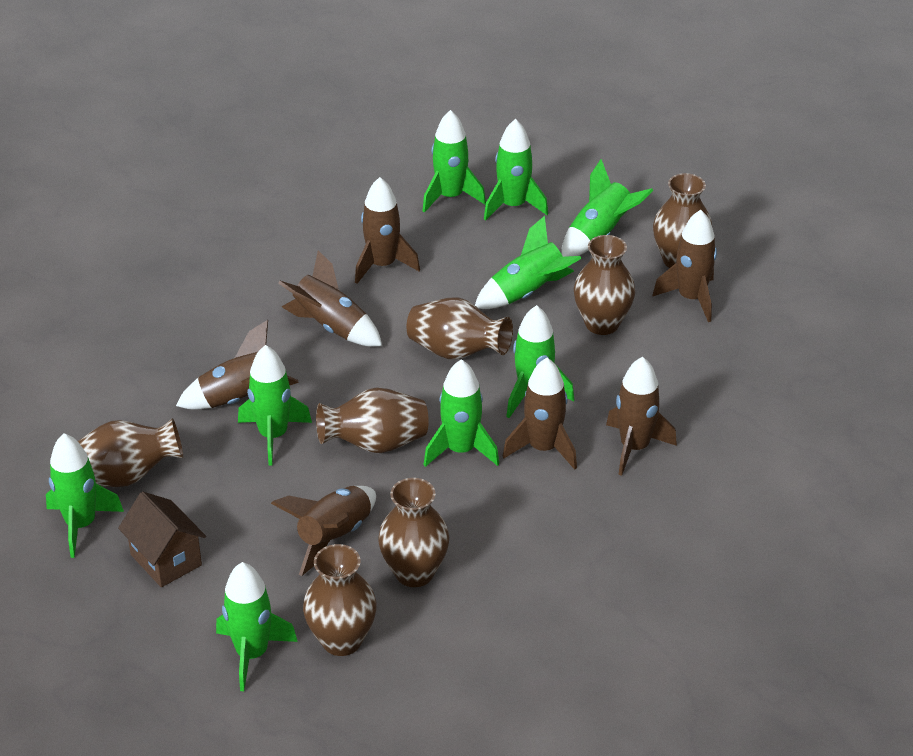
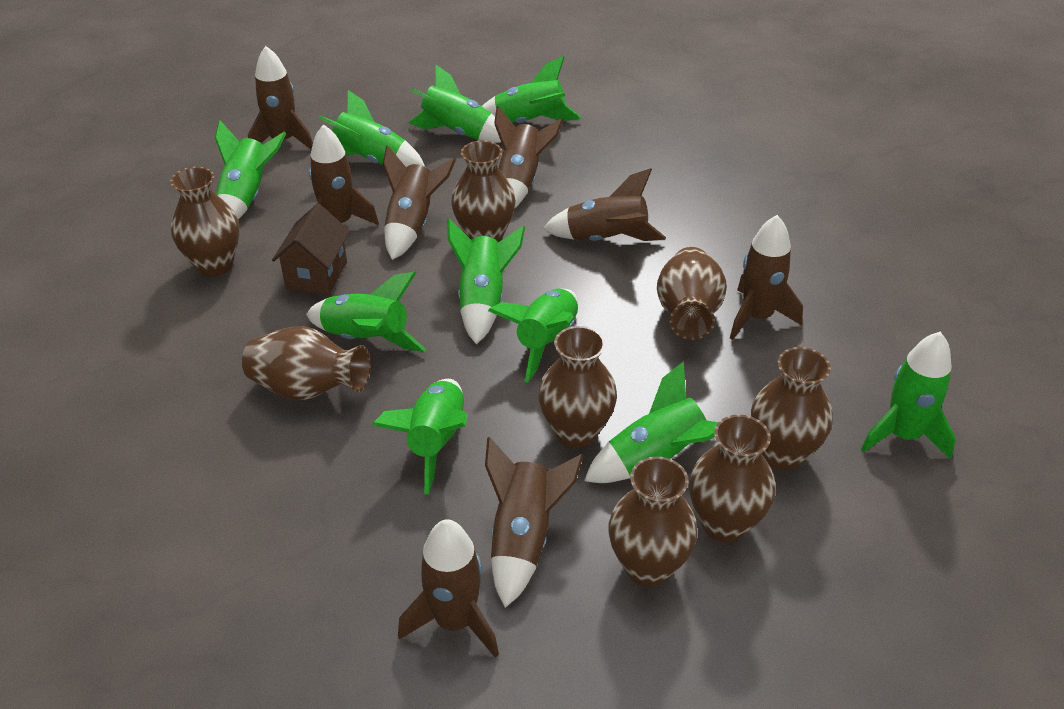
brown rocket: [176,320,299,410] [271,486,376,576] [278,250,382,347] [355,177,420,284] [503,358,577,470] [606,357,677,476] [652,210,717,322] = 7 -> [248,46,313,150] [309,124,379,225] [383,145,456,260] [398,519,499,658] [485,437,583,608] [494,106,563,209] [543,168,666,241] [730,215,803,340] = 8
brown vase: [78,418,183,487] [303,544,377,656] [316,388,429,453] [378,478,449,587] [406,297,513,359] [574,235,635,335] [653,173,712,268] = 7 -> [170,167,240,277] [242,326,371,401] [451,141,516,242] [538,326,617,448] [608,456,697,587] [657,247,727,340] [689,415,775,542] [751,347,833,471] = 8
green rocket: [46,433,124,558] [216,562,298,691] [238,345,312,466] [422,110,486,213] [424,359,499,467] [475,216,582,309] [484,119,548,221] [506,305,575,418] [562,159,653,257] = 9 -> [215,120,286,220] [306,272,426,352] [319,90,425,168] [372,379,468,494] [408,64,501,143] [447,218,525,344] [482,56,581,123] [488,289,578,382] [584,361,718,483] [861,332,956,460] = 10

